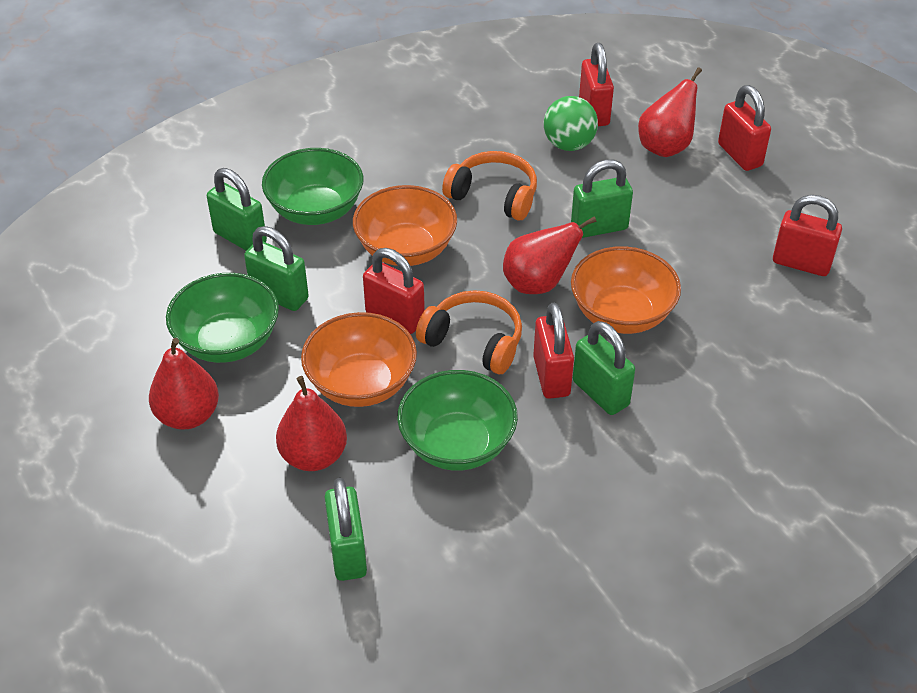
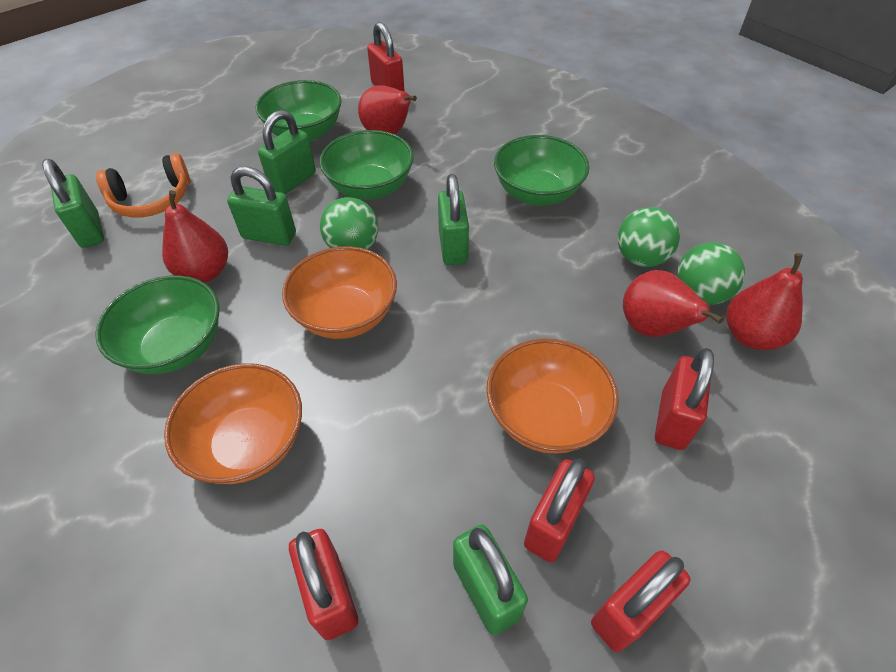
green ball: [544,96,598,151] = 1 -> [320,197,378,250] [618,207,680,267] [677,242,745,305] = 3
green bowl: [166,273,279,363] [262,148,363,225] [397,370,518,471] = 3 -> [95,275,220,374] [256,80,342,142] [319,130,414,200] [494,135,590,206] = 4
orange headphones: [416,290,522,374] [442,151,537,221] = 2 -> [96,153,190,217] = 1

